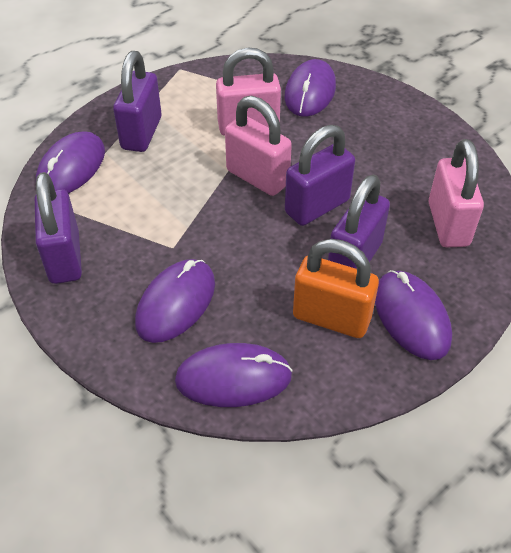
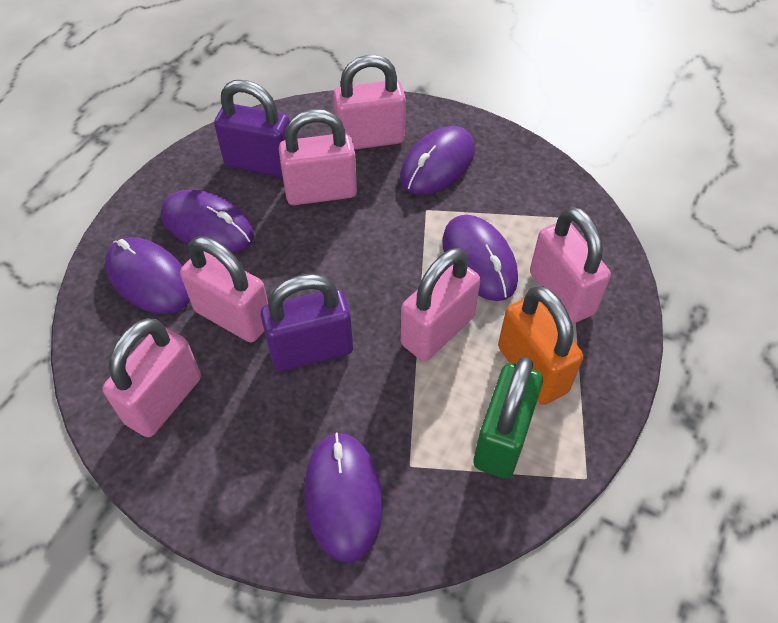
green padlock: none = 0 -> [474,357,543,479] = 1
pink padlock: [216,48,281,136] [225,96,292,196] [429,139,484,247] = 3 -> [102,318,201,437] [180,236,268,342] [279,109,357,205] [333,55,406,150] [400,248,480,361] [530,207,611,324] = 6
purple padlock: [35,172,82,284] [113,51,162,152] [285,125,355,226] [328,174,390,269] = 4 -> [214,80,290,177] [260,274,353,371] = 2

